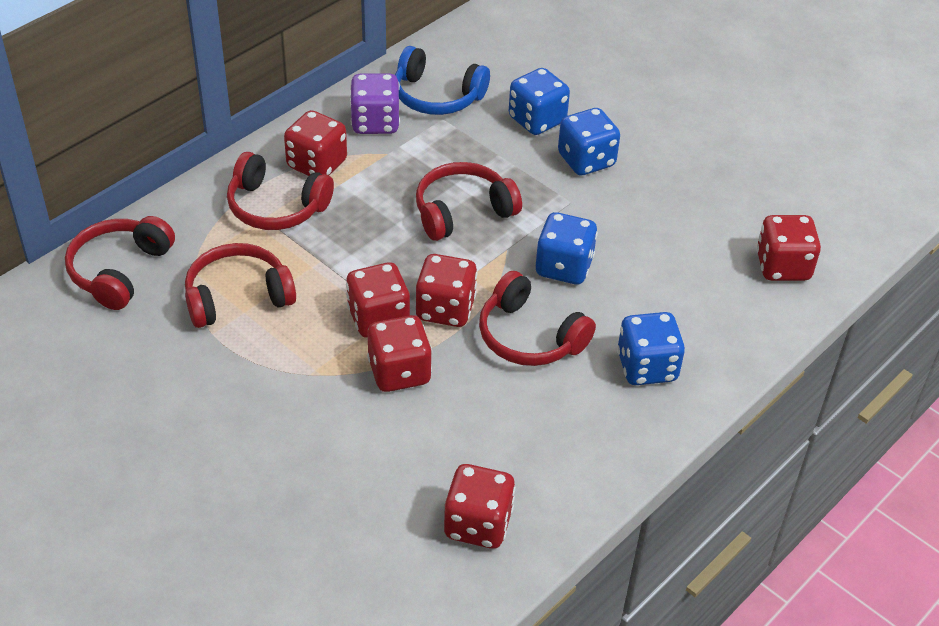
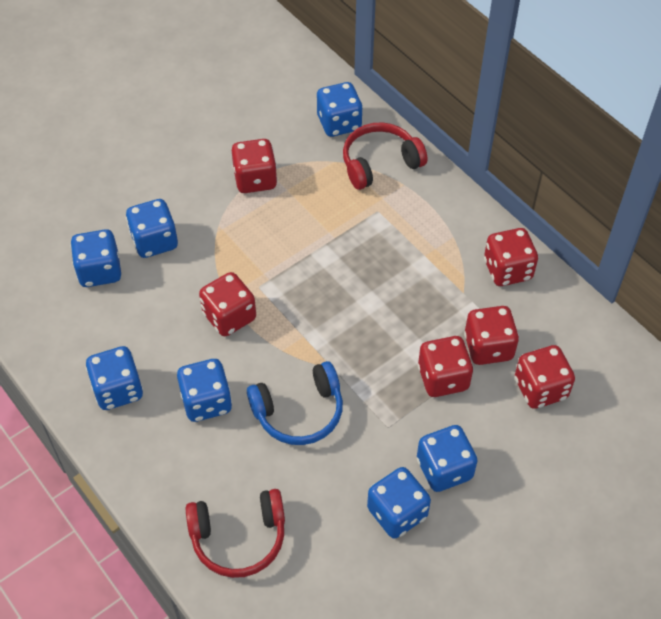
blue dice: [509,68,570,135] [536,212,598,284] [558,108,620,175] [617,312,685,385] = 4 -> [70,229,121,287] [85,346,143,410] [126,199,178,258] [177,359,232,422] [317,82,363,137] [367,467,431,539] [417,425,477,492] = 7
purple dice: [350,74,400,134] = 1 -> none = 0
red headphones: [65,216,175,310] [185,243,296,328] [227,152,334,230] [416,162,522,241] [479,271,596,366] = 5 -> [186,489,285,578] [343,123,428,190] = 2

